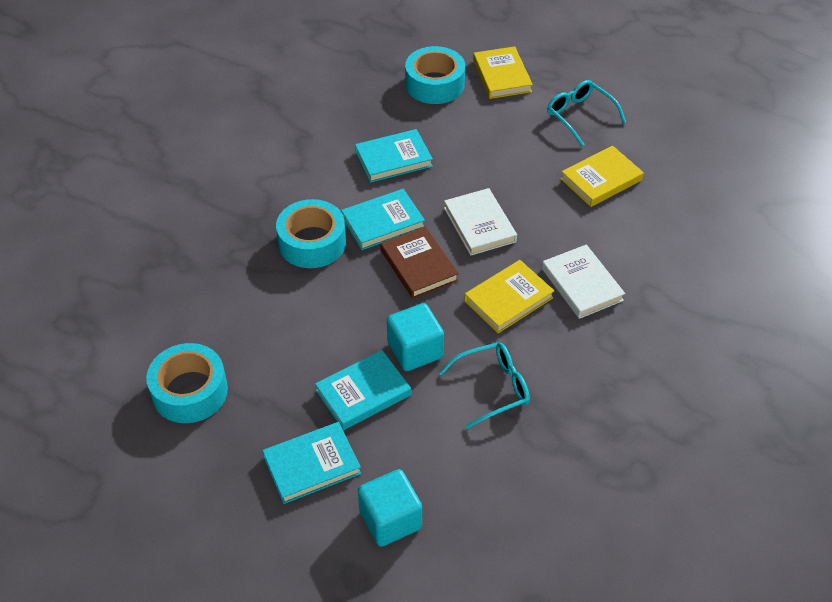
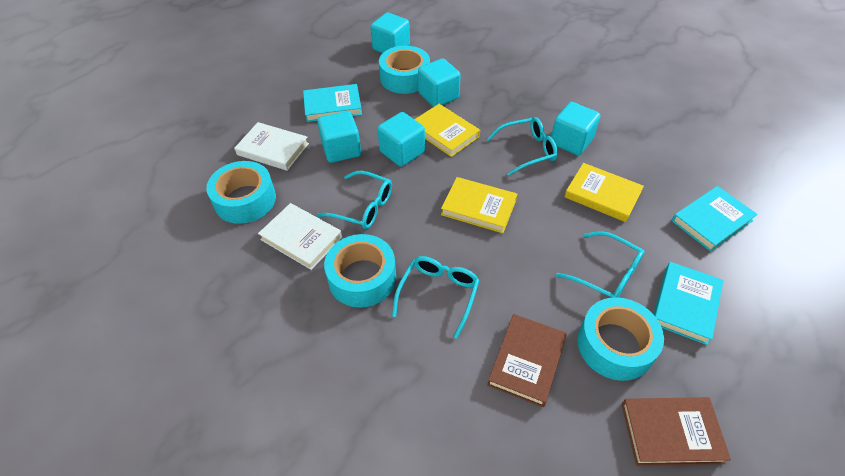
brown book: [380,226,459,299] = 1 -> [487,314,567,407] [622,397,731,466] = 2
turquoise book: [262,422,361,504] [315,350,411,430] [341,189,425,250] [355,129,433,183] = 4 -> [303,84,362,122] [653,262,723,345] [672,186,758,252] = 3
turquoise cube: [358,469,422,547] [387,303,444,371] = 2 -> [317,111,361,163] [371,13,410,53] [377,112,425,167] [418,58,461,107] [551,102,600,155] = 5
turquoise glasses: [439,342,530,429] [547,80,626,146] = 2 -> [317,171,392,229] [392,256,480,338] [487,117,558,176] [556,231,645,298] = 4
turquoise tape: [146,343,228,423] [276,199,346,268] [405,46,465,104] = 3 -> [206,161,276,224] [324,234,396,308] [379,46,430,94] [577,297,664,381] = 4

